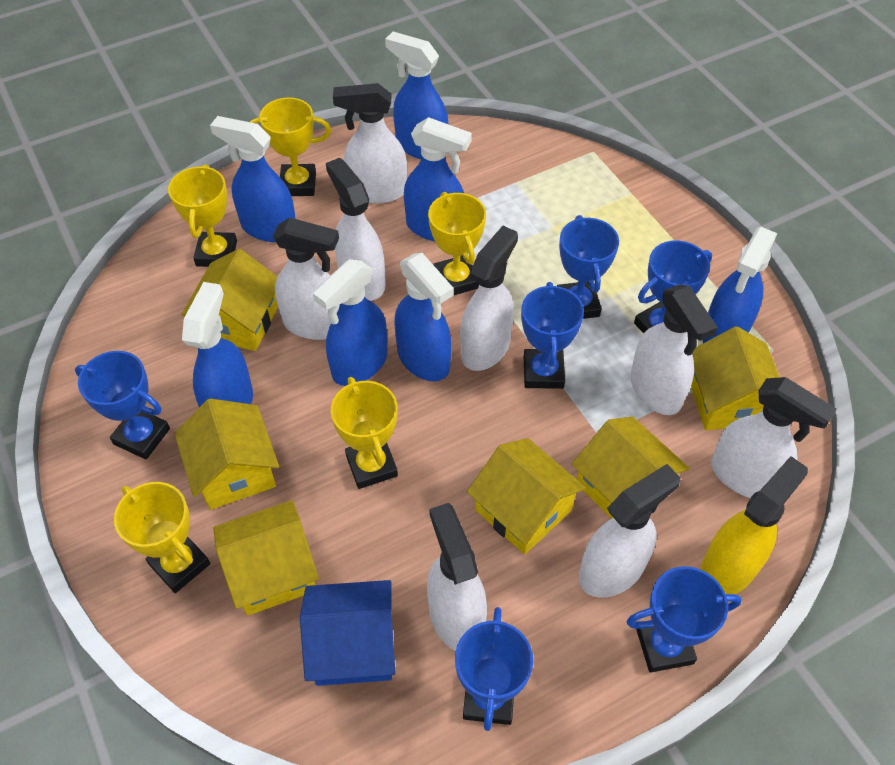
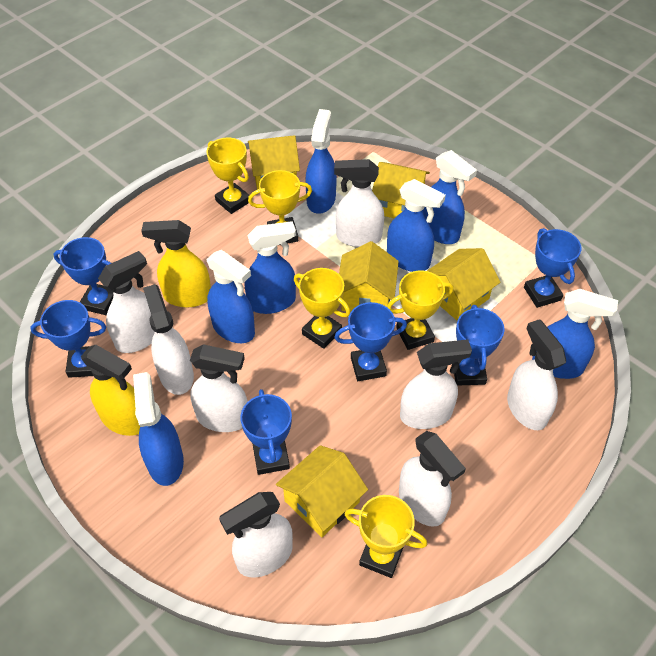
blue house: [300,580,395,686] = 1 -> none = 0
yellow house: [174,398,279,510] [181,249,278,351] [213,500,319,616] [467,438,586,555] [571,417,689,519] [691,326,780,430] = 6 -> [248,135,300,189] [276,445,368,537] [339,241,399,312] [372,162,430,218] [427,248,500,321] = 5
yellow spray bottle: [700,456,808,594] = 1 -> [81,345,140,436] [141,220,211,307] = 2

